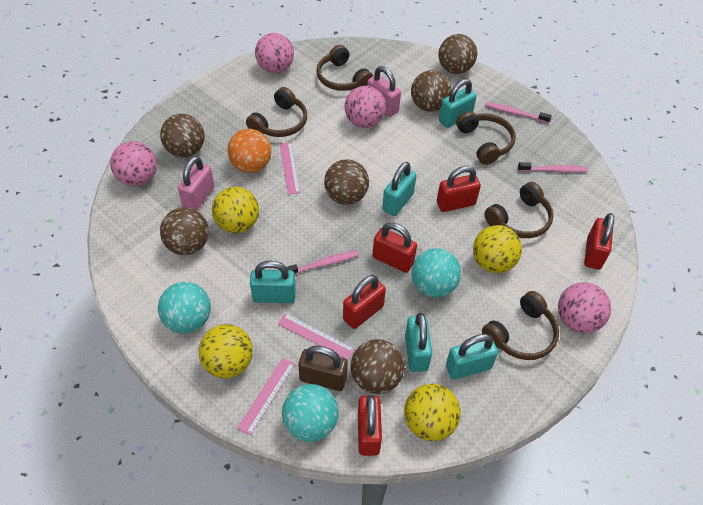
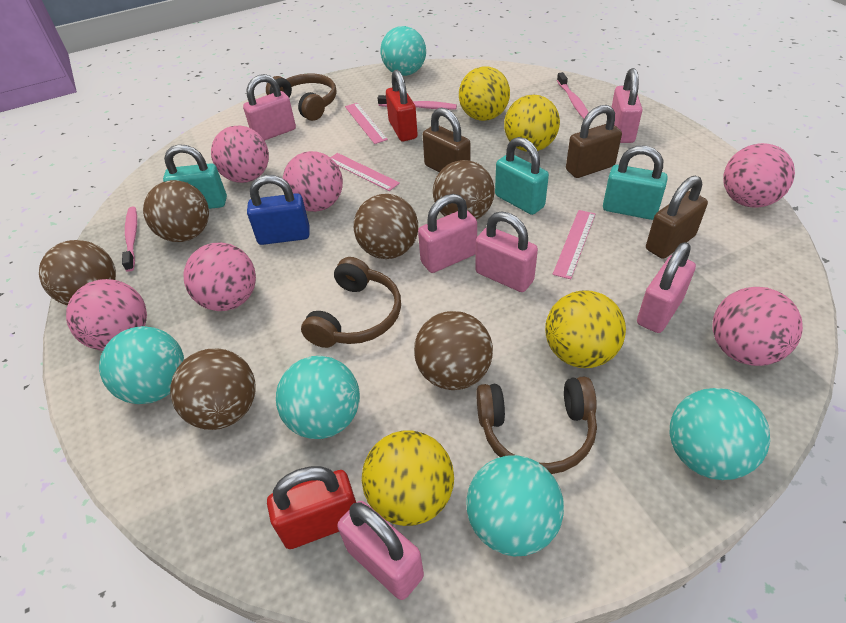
blue padlock: none = 0 -> [247,175,309,245] = 1
brown headphones: [246,87,307,137] [316,45,373,91] [456,111,516,165] [482,291,559,360] [484,182,554,238] = 5 -> [266,74,337,121] [301,257,401,348] [476,377,597,474] = 3
brown padlock: [298,346,348,391] = 1 -> [423,108,470,172] [566,105,622,178] [646,176,708,259] = 3
orange ball: [227,129,272,173] = 1 -> none = 0
pink ball: [110,141,157,186] [255,33,294,73] [345,86,386,128] [558,282,611,333] = 4 -> [66,279,147,351] [183,243,256,311] [211,126,269,183] [283,151,343,212] [712,287,803,366] [723,143,795,208] = 6
pink padlock: [178,156,214,211] [367,66,401,117] = 2 -> [243,74,296,141] [337,501,424,600] [418,194,477,273] [475,211,538,292] [612,68,642,143] [637,242,696,333] = 6
red padlock: [343,275,386,329] [358,395,382,456] [372,223,417,273] [437,166,481,212] [584,213,614,270] = 5 -> [267,466,356,549] [386,70,418,141] = 2
turquoise ball: [158,282,211,334] [282,384,338,442] [412,248,461,298] = 3 -> [99,326,184,404] [276,356,360,439] [381,26,426,76] [466,455,564,556] [670,388,770,480] = 5
turquoise padlock: [250,261,296,303] [382,162,417,216] [405,313,432,372] [439,79,477,128] [446,334,498,380] = 5 -> [163,144,227,209] [495,137,549,215] [603,146,668,220] = 3

